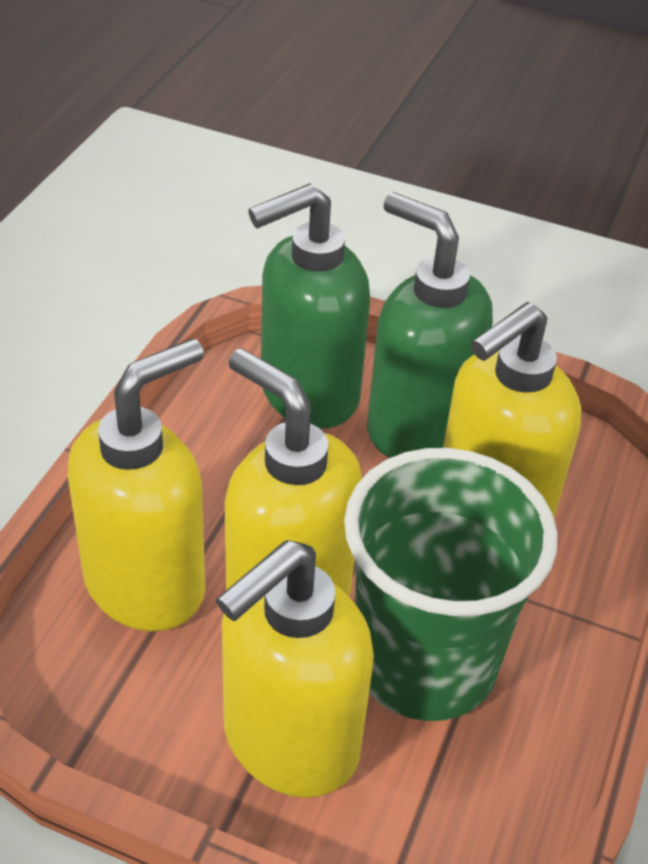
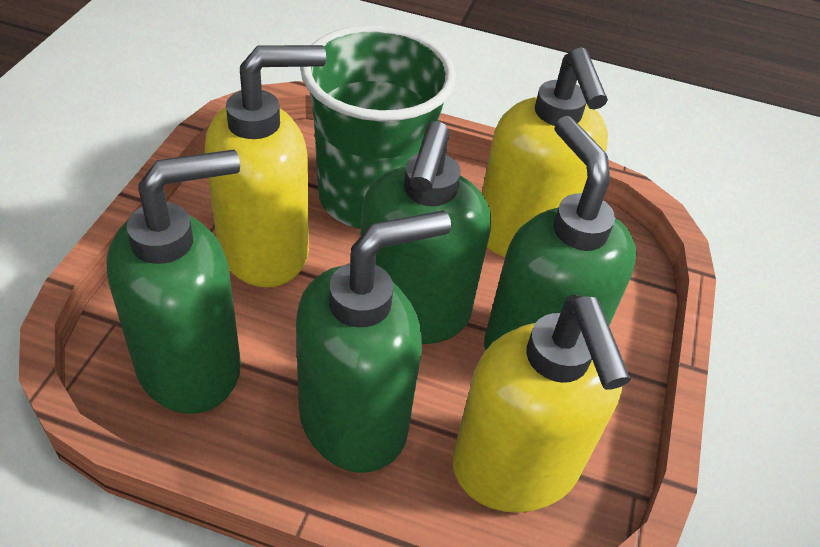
green soap dispenser: [248,183,370,429] [367,192,493,458] = 2 -> [107,149,241,414] [296,210,451,473] [360,121,491,344] [484,116,637,350] = 4
yellow soap dispenser: [68,338,206,631] [216,540,374,798] [225,348,362,597] [443,302,581,518] = 4 -> [205,45,326,287] [452,294,631,513] [481,47,608,257] = 3

